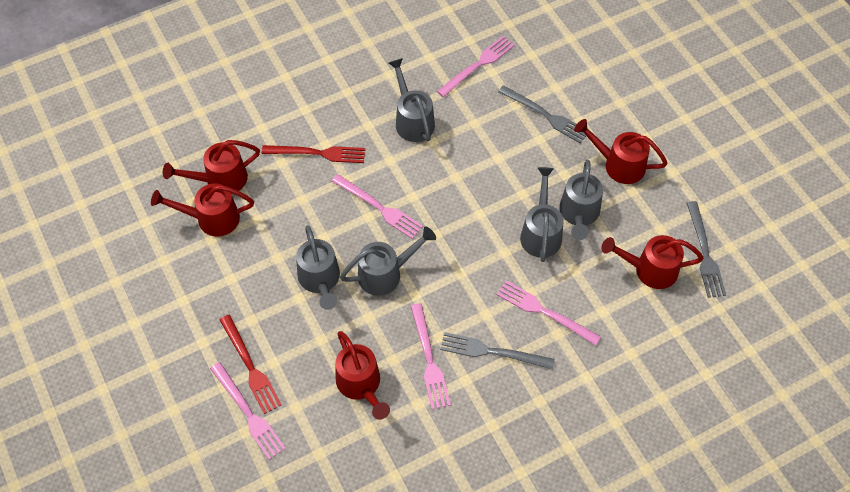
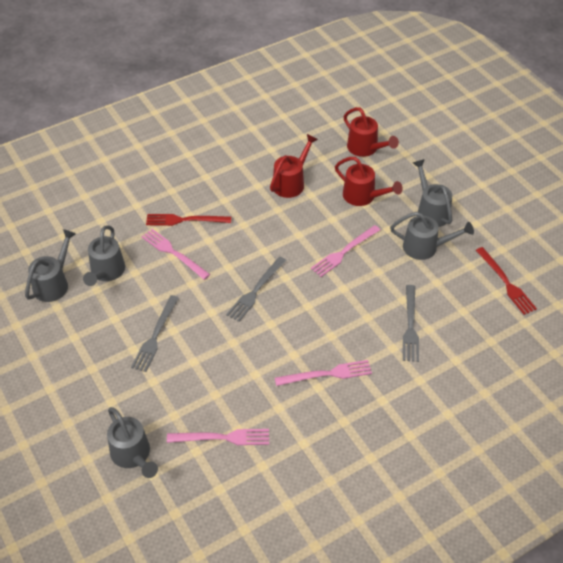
pink fork: [210,362,286,460] [331,174,423,239] [411,303,451,410] [437,36,515,97] [497,280,601,346] = 5 -> [141,229,210,280] [167,429,269,445] [275,360,372,386] [311,225,380,277] = 4
red watering can: [151,183,254,237] [163,140,260,194] [336,331,390,420] [574,119,667,184] [601,235,704,289] = 5 -> [270,134,318,198] [335,157,403,206] [343,107,399,157] = 3

